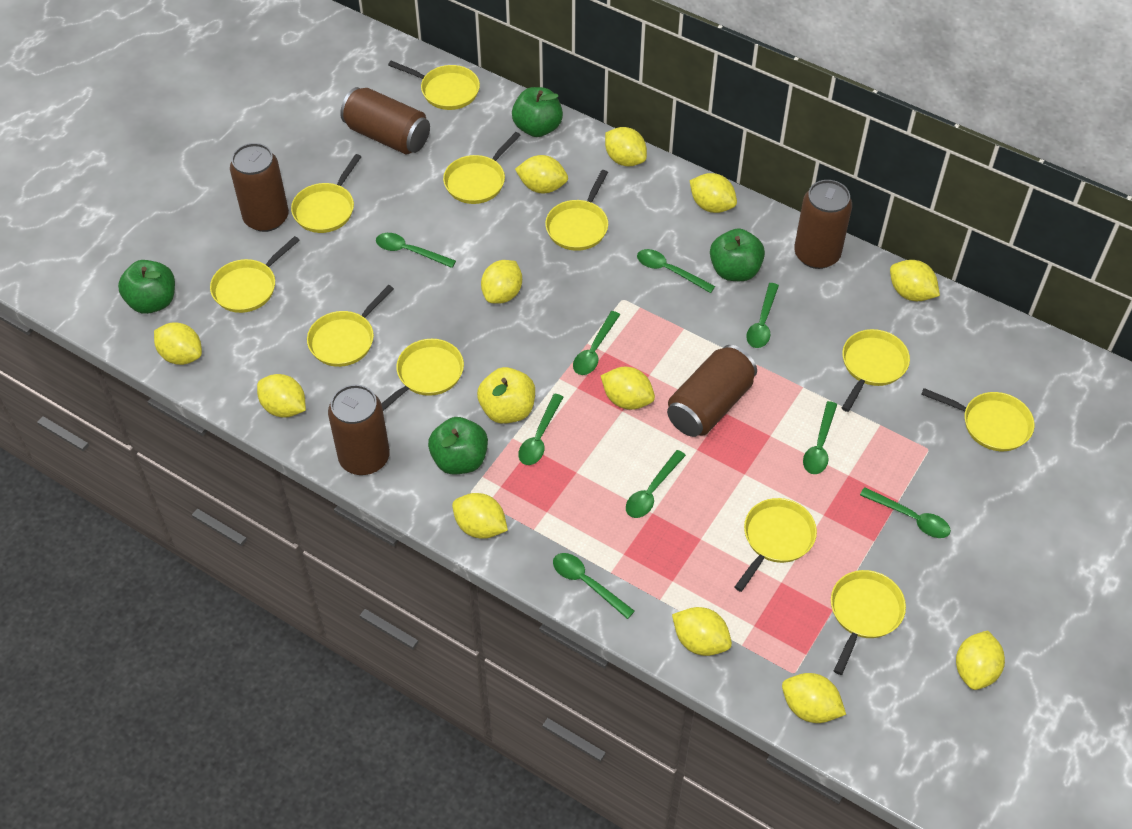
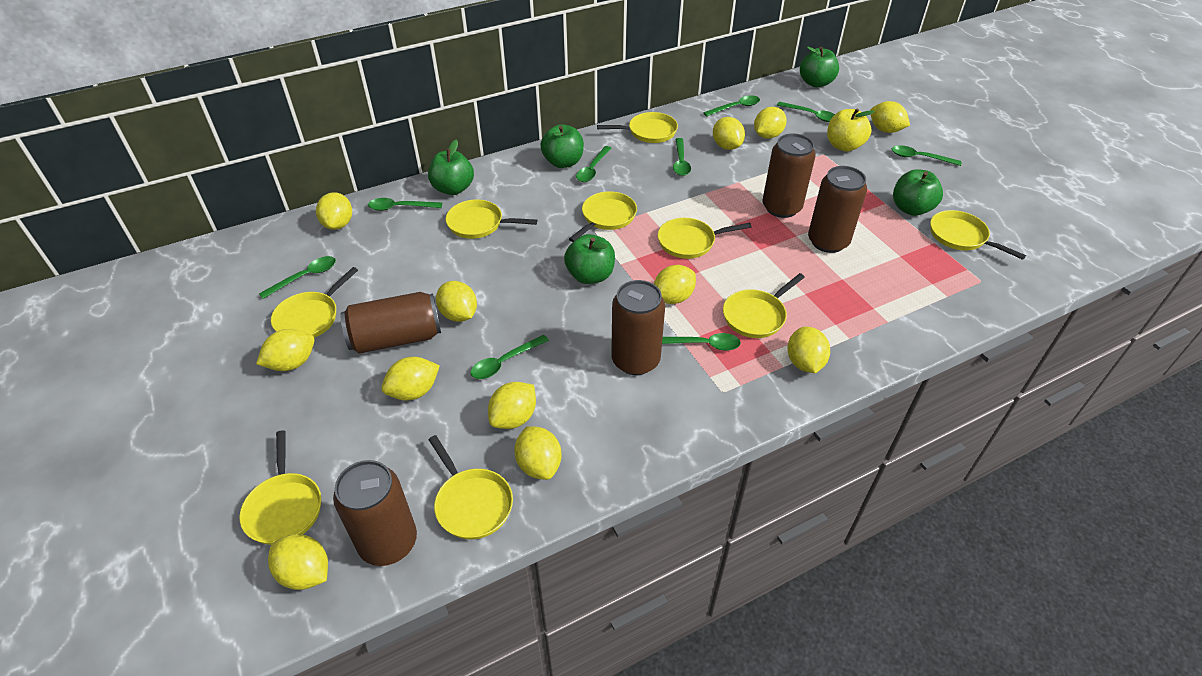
green apple: [118,260,175,314] [428,417,488,474] [512,87,563,137] [710,228,765,281] = 4 -> [428,140,474,195] [540,124,584,168] [564,234,615,284] [800,47,839,87] [893,169,943,216] = 5
yellow pan: [210,236,300,313] [291,154,361,233] [307,285,394,367] [381,339,464,411] [388,61,480,110] [443,132,521,204] [545,170,608,251] [735,498,817,592] [831,570,906,675] [842,329,910,412] [921,388,1034,451] = 11 -> [239,430,321,545] [271,267,358,338] [428,435,513,539] [446,199,537,239] [569,191,637,242] [597,112,678,143] [658,218,752,259] [723,273,805,338] [930,210,1026,260] = 9

